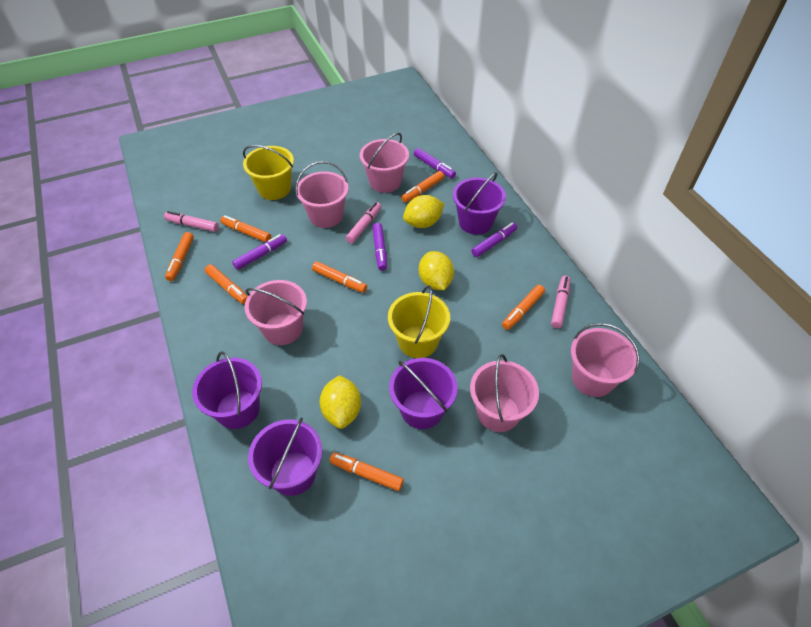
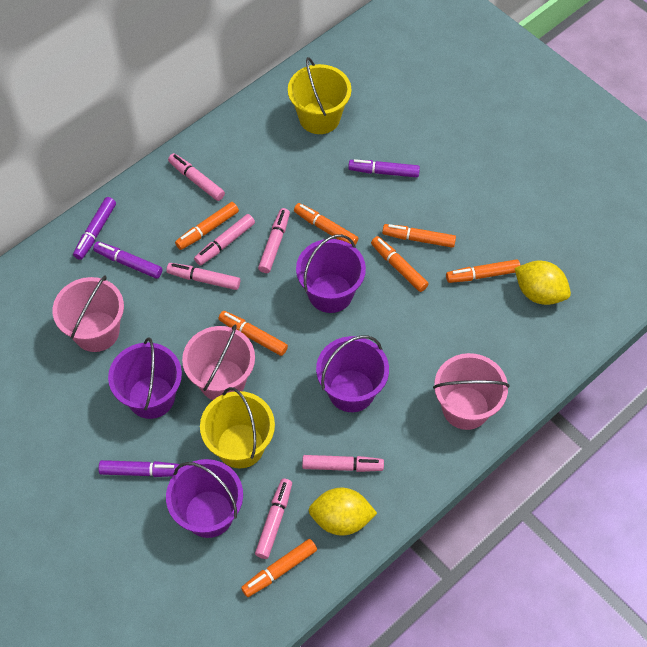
pink bucket: [245,280,307,345] [295,161,349,228] [360,133,409,193] [470,354,539,432] [571,323,640,397] = 5 -> [53,275,124,352] [182,325,255,400] [433,353,510,430] = 3
pink marker: [164,211,219,232] [346,202,381,244] [551,276,570,328] = 3 -> [166,263,240,290] [168,153,225,201] [194,214,255,266] [255,479,292,559] [258,208,290,273] [302,455,384,472] = 6
yellow lemon: [320,375,361,429] [403,195,444,228] [419,251,454,290] = 3 -> [309,488,377,536] [515,261,571,305] = 2

